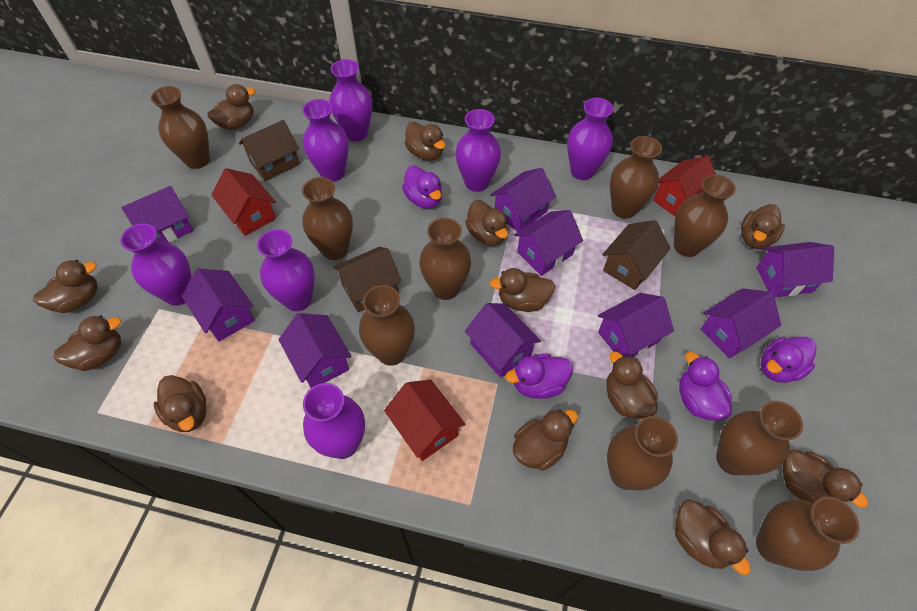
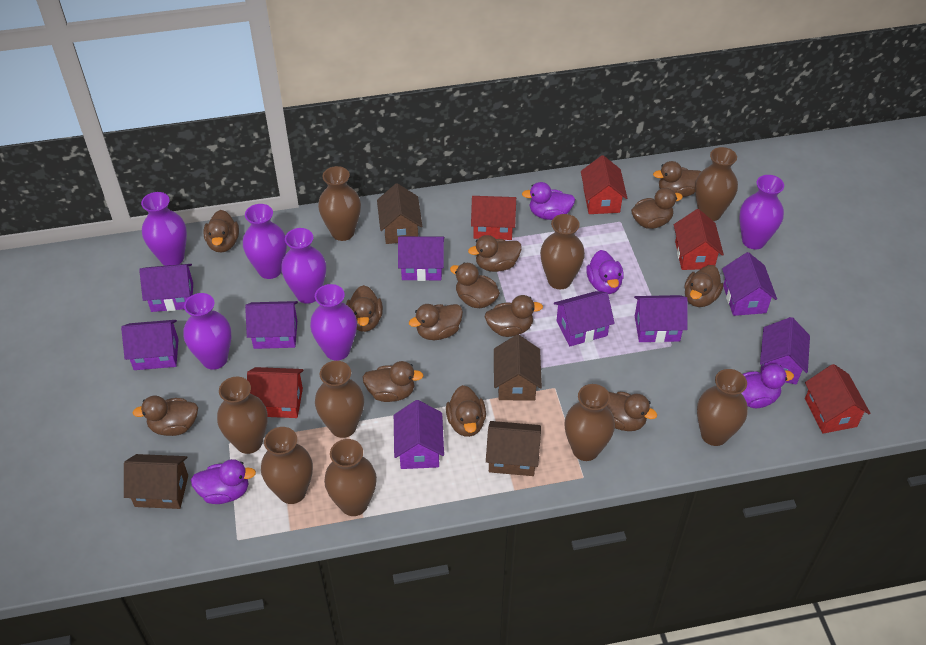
brown duck: [33,260,98,313] [53,315,121,371] [154,375,206,432] [207,84,255,130] [405,122,446,161] [465,200,508,246] [490,268,555,312] [513,409,578,470] [606,351,658,419] [675,499,751,575] [741,204,785,249] [783,450,868,508] = 12 -> [132,396,198,436] [204,210,239,252] [346,285,383,332] [362,361,423,402] [409,304,463,340] [446,385,486,437] [450,263,500,308] [468,235,522,272] [485,295,543,337] [607,392,657,431] [631,188,683,229] [653,161,701,197] [684,265,723,307] = 13
brown house: [239,120,300,181] [333,247,402,312] [602,220,671,290] = 3 -> [124,454,188,509] [377,183,422,244] [486,421,541,476] [494,335,542,401] = 4
purple vase: [120,223,192,306] [257,229,315,311] [302,99,349,182] [303,383,365,459] [329,59,373,141] [455,109,501,192] [567,98,613,180] = 7 -> [141,192,187,266] [184,293,231,370] [243,204,287,279] [281,228,326,304] [310,284,357,361] [739,175,784,249] = 6
red house: [212,168,276,236] [384,380,465,461] [653,156,716,217] = 3 -> [247,367,304,418] [471,196,516,240] [581,155,627,214] [674,209,724,270] [805,364,871,434] = 5

